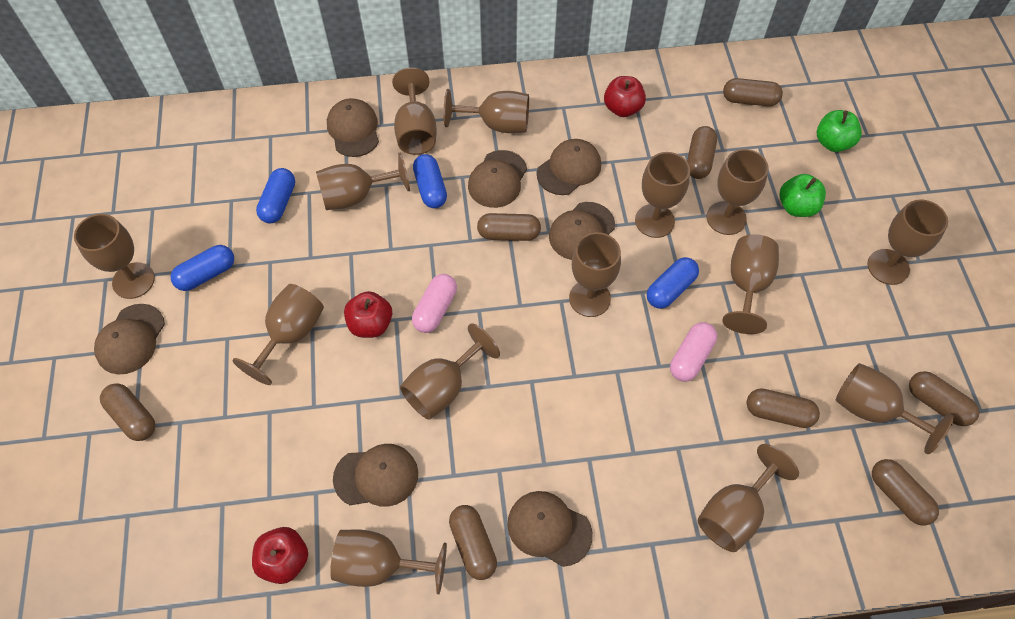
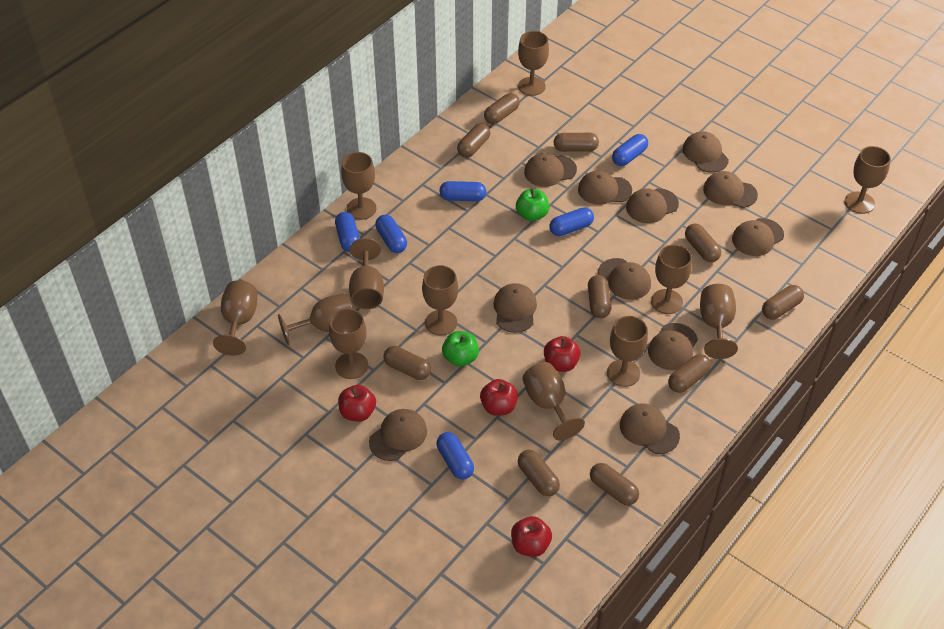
blue capsule: [171,245,234,291] [256,168,295,224] [413,154,447,208] [647,257,699,309] = 4 -> [335,212,360,252] [375,215,407,253] [437,432,474,480] [439,181,486,201] [550,207,594,236] [612,134,648,166] = 6
brown cap: [94,304,165,375] [327,98,379,157] [333,444,418,507] [468,150,527,208] [507,491,593,567] [537,139,601,195] [549,202,615,260] = 7 -> [369,409,427,461] [493,283,537,333] [524,153,577,187] [578,170,632,205] [598,258,651,300] [620,403,680,454] [626,188,679,223] [648,323,698,370] [682,131,729,173] [703,171,758,208] [732,218,784,256] = 11
brown capsule: [100,383,156,441] [449,505,497,580] [477,213,541,241] [687,126,717,179] [723,78,783,106] [747,388,820,428] [872,459,939,526] [909,371,980,426] = 8 -> [383,346,431,380] [457,123,490,157] [484,93,520,124] [518,450,560,496] [554,133,599,152] [588,275,611,318] [590,463,639,505] [668,354,711,393] [685,224,721,262] [762,285,804,319] = 10
brown goblet: [74,214,155,299] [232,284,324,385] [316,152,410,210] [330,530,447,594] [392,68,437,155] [400,323,500,420] [443,89,529,133] [569,232,621,317] [635,152,690,238] [698,444,799,552] [707,149,769,235] [722,234,779,334] [836,363,954,454] [867,199,948,285] = 14 -> [213,280,258,356] [278,293,352,345] [329,308,368,379] [341,152,376,220] [349,238,384,309] [422,265,458,336] [518,31,549,96] [522,362,585,440] [607,316,648,387] [651,244,692,314] [700,284,738,359] [845,146,891,214] = 12
pink capsule: [412,274,457,333] [670,322,717,382] = 2 -> none = 0
red apple: [252,527,308,584] [344,291,392,338] [604,76,646,117] = 3 -> [338,385,376,422] [480,379,518,416] [511,516,552,557] [544,336,581,372] = 4

